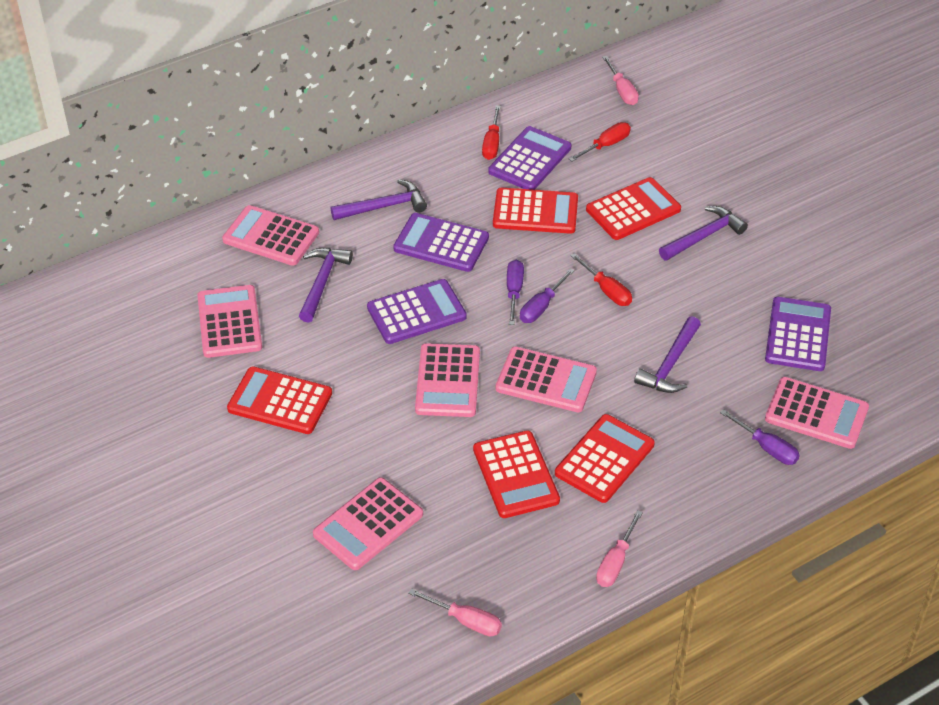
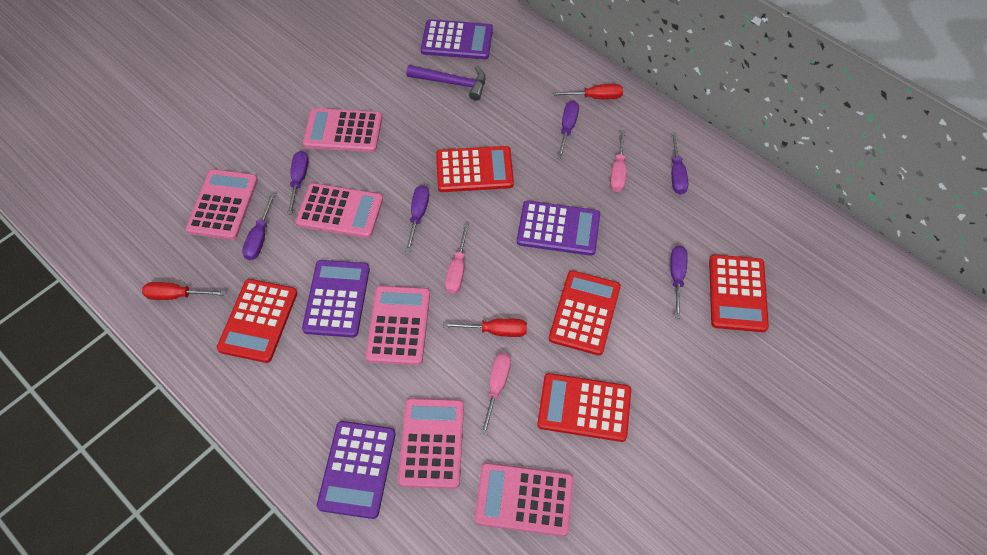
purple hammer: [299,248,353,323] [331,179,427,220] [634,316,701,393] [659,206,748,261] = 4 -> [406,65,486,101] = 1
purple screwdriver: [507,260,524,325] [520,268,575,323] [720,409,800,465] = 3 -> [242,193,275,260] [287,151,309,215] [405,185,429,252] [557,101,579,159] [670,246,688,318] [671,133,689,195] = 6

